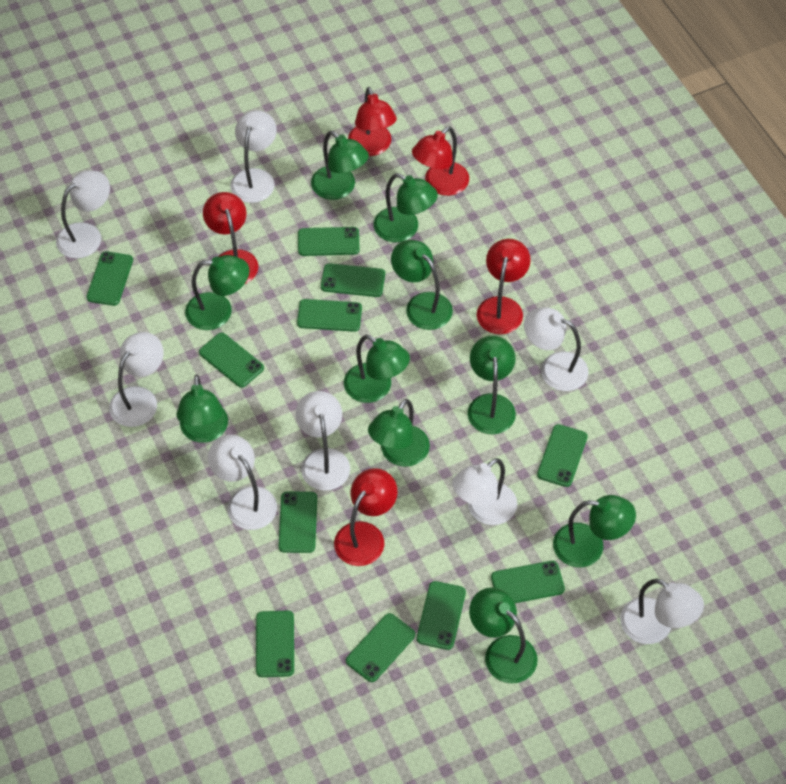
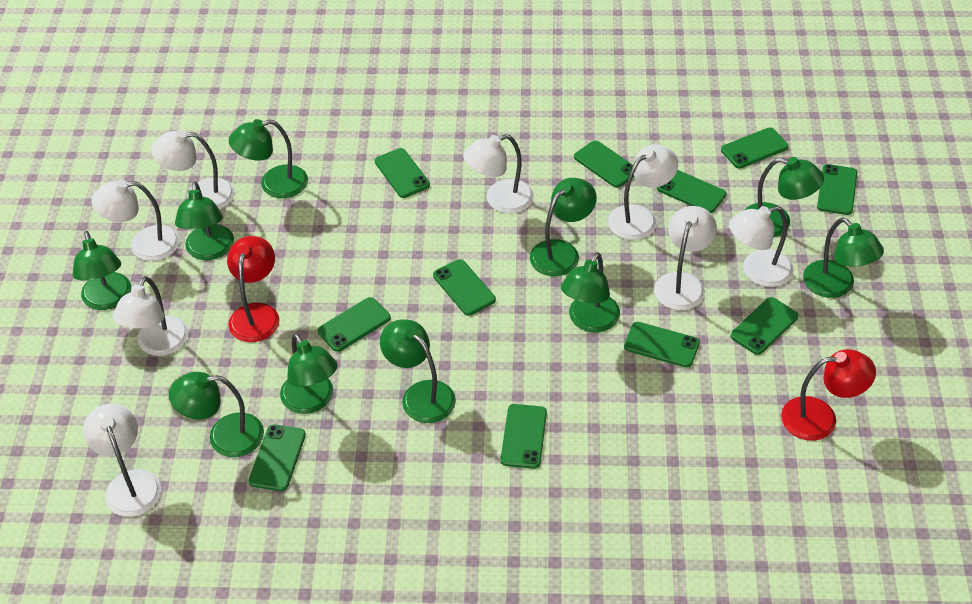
red lamp: [203,192,259,284] [334,468,397,566] [348,87,397,156] [412,126,469,196] [477,239,530,334] = 5 -> [227,236,279,342] [781,349,876,441] = 2

